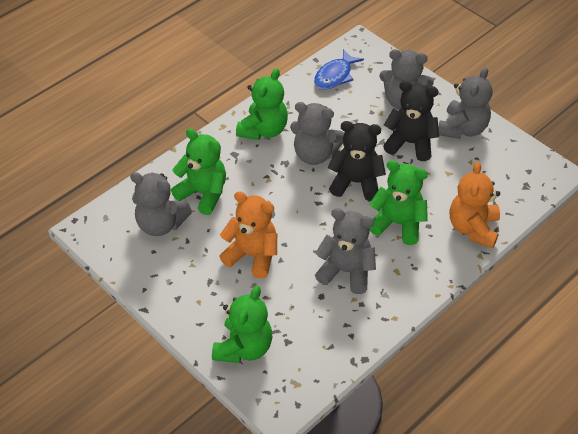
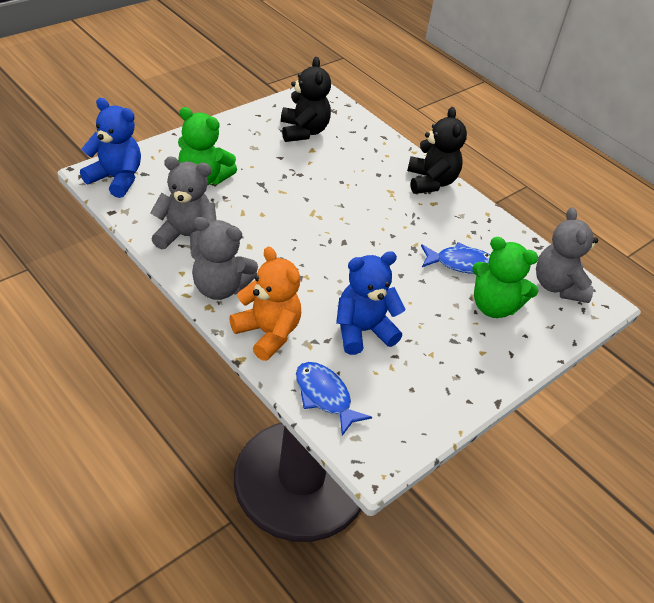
blue fish: [314,49,364,89] = 1 -> [296,362,372,436] [421,242,490,274] = 2
blue teddy bear: none = 0 -> [80,98,141,198] [336,251,406,355] = 2
green teddy bear: [171,129,226,215] [212,286,272,363] [236,68,288,140] [369,160,428,245] = 4 -> [178,107,237,185] [472,237,539,318] = 2
grey teddy bear: [130,172,192,236] [290,102,344,165] [315,208,376,294] [379,49,434,110] [439,67,492,139] = 5 -> [150,157,216,249] [191,217,258,300] [536,207,598,303] = 3
orange teddy bear: [219,191,277,279] [450,162,500,249] = 2 -> [229,247,301,361] = 1

